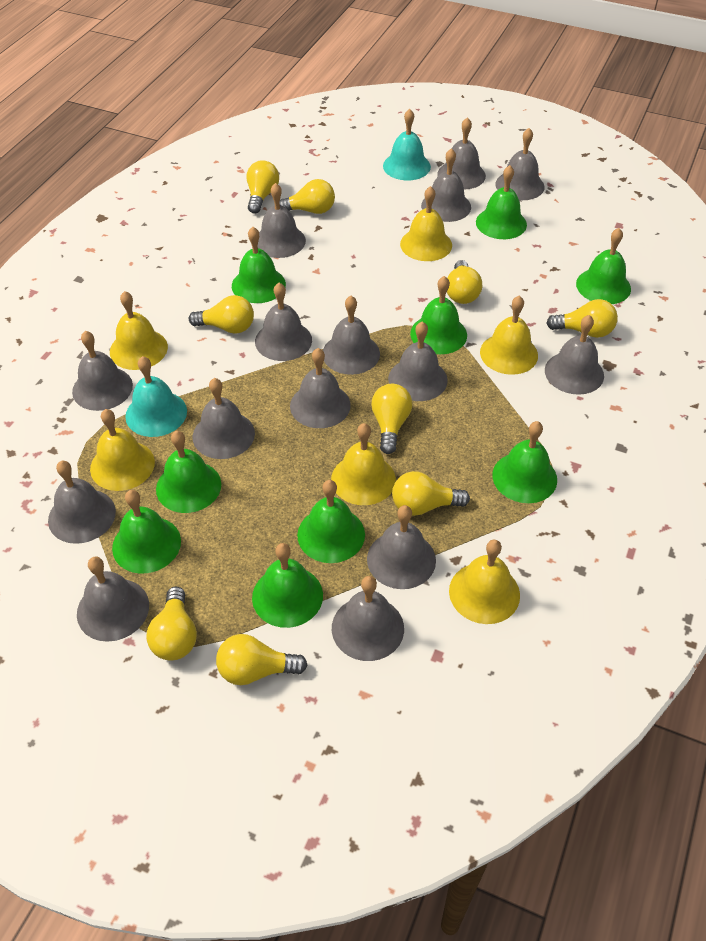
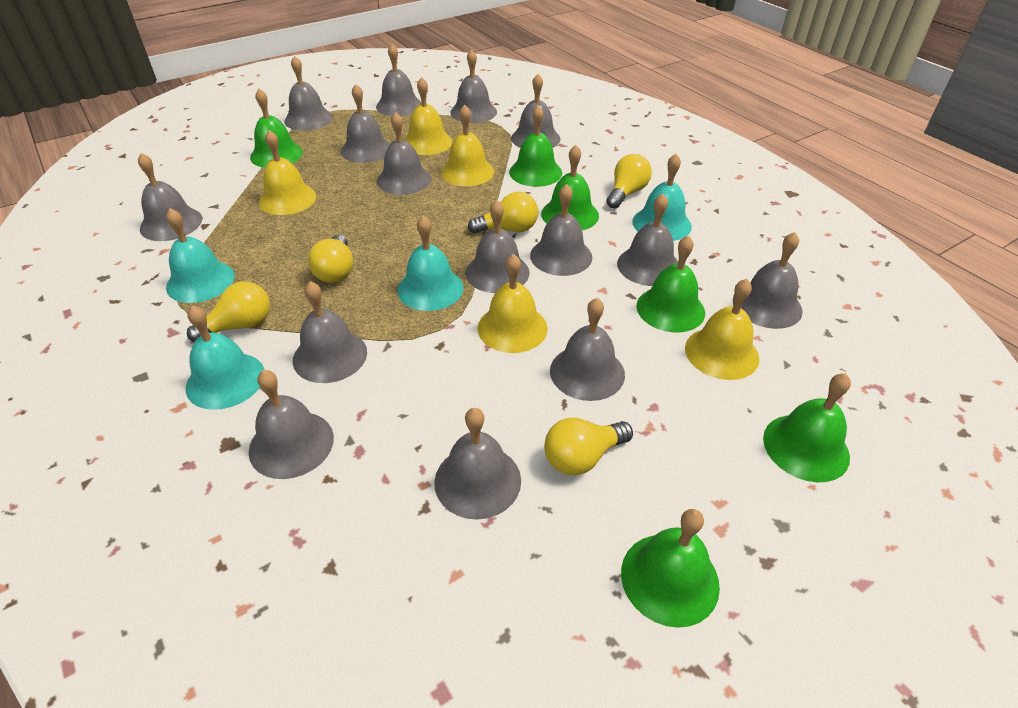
green bell: [112,490,181,574] [156,431,221,513] [232,227,286,303] [252,543,323,628] [297,480,365,563] [410,276,467,354] [476,165,527,239] [493,421,557,503] [576,228,631,304] = 9 -> [250,89,303,168] [509,105,562,187] [541,145,599,230] [621,509,720,628] [636,235,705,332] [763,373,851,482] = 6
turquoise bell: [125,356,187,437] [383,109,431,181] = 2 -> [166,208,235,303] [186,305,264,410] [397,216,463,311] [632,154,692,241] = 4
yellow bell: [90,409,155,491] [110,291,168,370] [331,423,396,505] [400,186,452,261] [449,540,520,624] [480,295,538,375] = 6 -> [259,130,316,215] [404,77,452,155] [441,105,494,186] [478,254,548,353] [685,278,759,380] = 5
yellow light bulb: [146,587,197,660] [189,295,254,334] [216,634,307,685] [247,160,279,213] [280,179,335,214] [371,384,412,454] [392,471,470,516] [447,260,482,304] [546,299,618,338] = 9 -> [187,281,270,342] [308,234,353,283] [468,192,538,234] [544,418,633,476] [606,154,652,209] = 5

